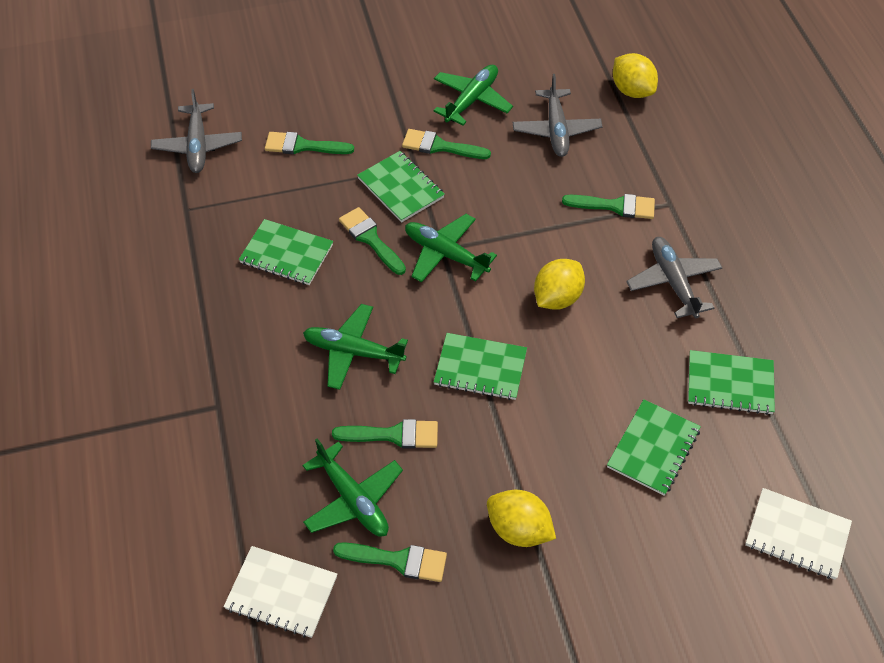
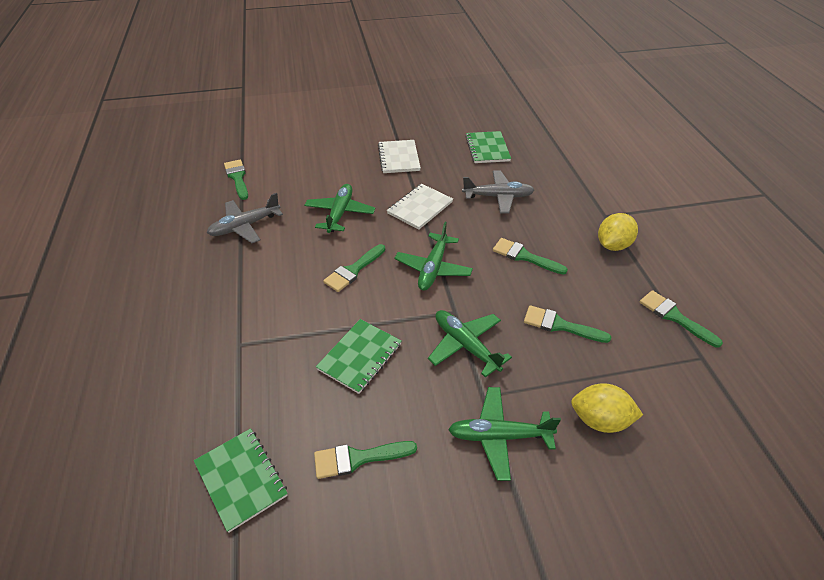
green notebook: [239,219,333,285] [357,151,445,222] [434,333,527,400] [607,399,701,496] [688,350,775,415] = 5 -> [194,428,288,533] [316,319,402,394] [465,131,511,163] = 3
grey plane: [151,89,242,173] [513,74,603,157] [626,237,722,318] = 3 -> [207,193,283,243] [462,171,534,213] = 2
yellow lemon: [487,490,556,547] [534,259,585,310] [613,53,658,98] = 3 -> [571,383,643,433] [598,213,638,251] = 2

